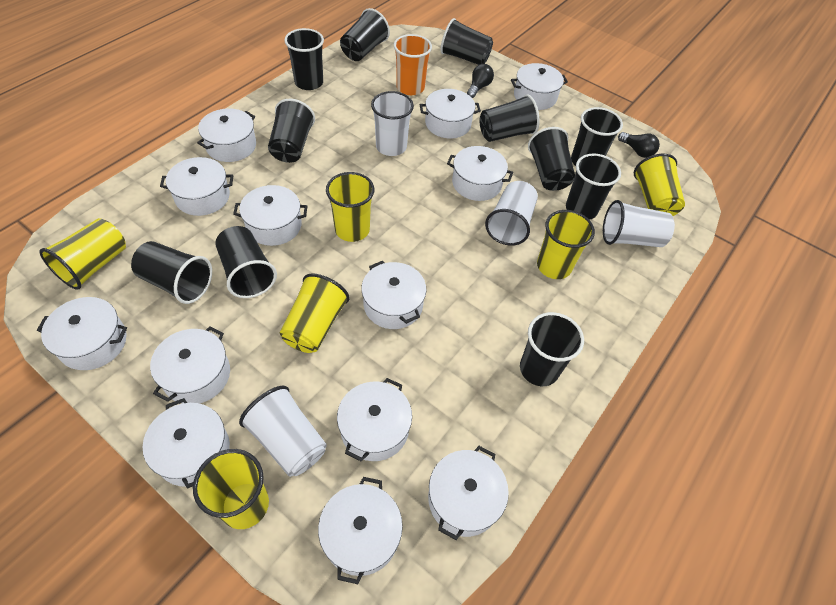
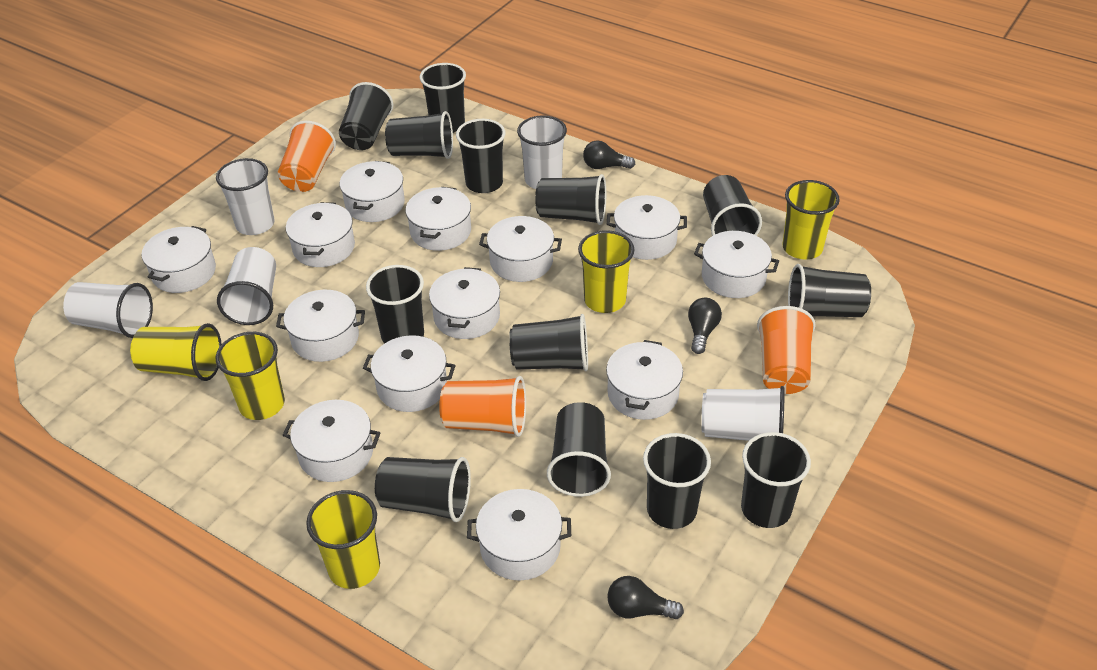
black cup: [131,241,212,304] [215,226,277,298] [268,99,315,163] [284,28,324,90] [340,8,390,61] [440,18,493,65] [480,95,540,142] [520,312,584,386] [528,127,575,191] [566,154,621,220] [571,107,623,166] = 11 -> [339,82,393,150] [366,265,424,344] [375,457,471,522] [385,111,453,159] [420,63,466,133] [456,119,505,193] [509,314,588,371] [535,174,606,225] [547,402,611,497] [643,433,711,529] [703,175,762,236] [741,432,811,528] [788,264,871,317] = 13
black light bulb: [467,64,494,98] [618,132,660,158] = 2 -> [583,140,635,169] [607,576,684,619] [688,298,722,354] = 3
orange cup: [394,34,432,95] = 1 -> [278,121,336,192] [439,376,526,437] [757,306,816,394] = 3
white cup: [239,385,327,477] [371,91,414,156] [485,181,538,246] [603,200,675,247] = 4 -> [63,282,153,338] [216,158,275,235] [217,247,276,325] [517,116,567,189] [701,386,785,441] = 5
yellow cup: [39,218,126,290] [193,449,269,529] [280,274,350,353] [326,172,374,242] [537,210,595,279] [634,154,685,216] = 6 -> [130,323,222,381] [216,332,285,420] [306,490,380,589] [578,230,634,313] [782,180,840,260] = 5

